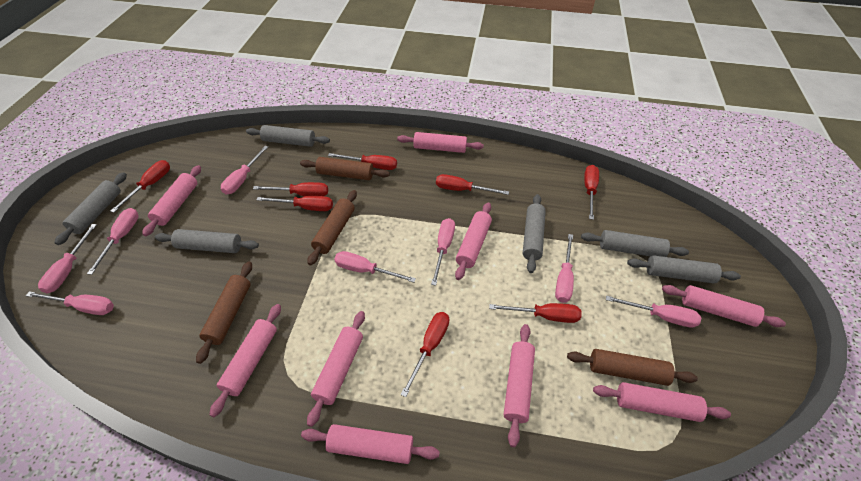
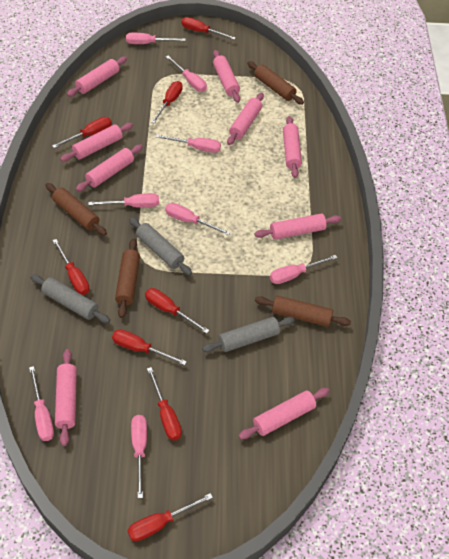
grey rolling pin: [54,172,127,245] [155,229,259,253] [246,125,330,147] [523,194,546,273] [581,230,689,257] [627,255,741,284] = 6 -> [30,274,110,323] [129,217,192,275] [202,317,295,352] = 3

